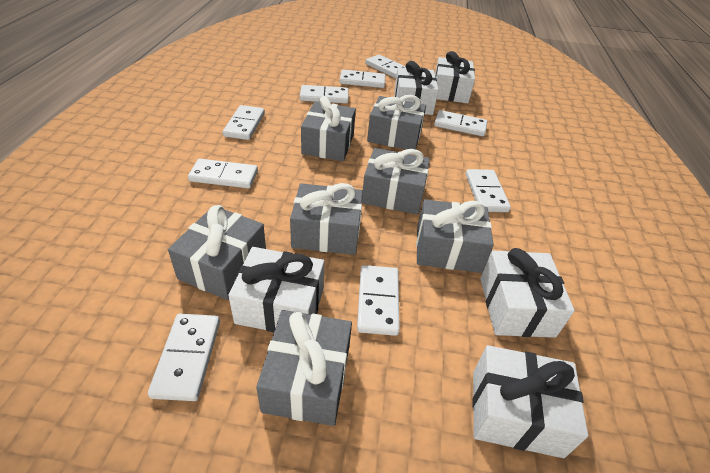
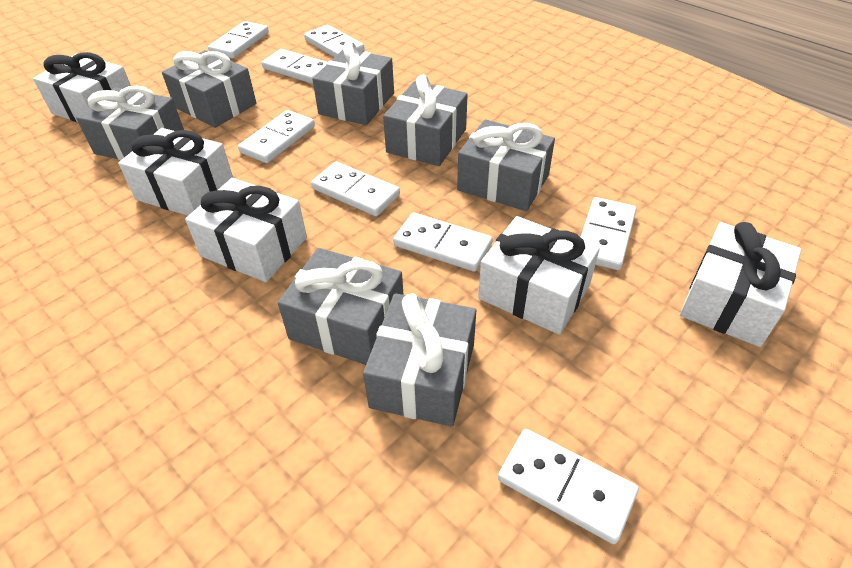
white domino: [148,314,220,401] [188,159,258,188] [223,105,265,140] [300,85,349,104] [340,70,385,88] [357,265,400,336] [365,55,406,78] [434,110,487,136] [466,169,511,212] = 9 -> [208,21,269,59] [238,110,315,163] [261,49,327,84] [304,25,365,57] [311,162,400,216] [393,212,493,272] [498,429,639,544] [581,197,637,270] = 8

